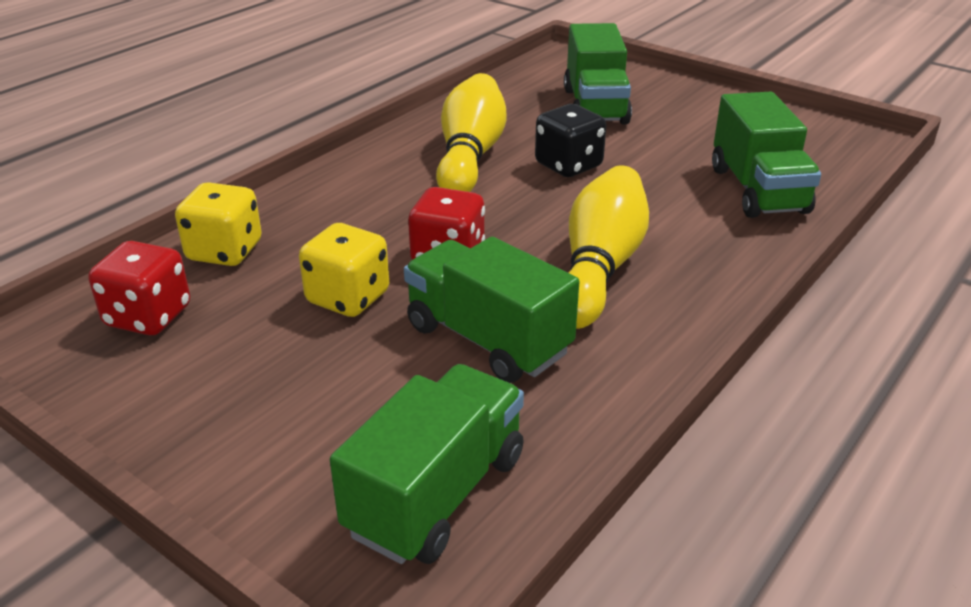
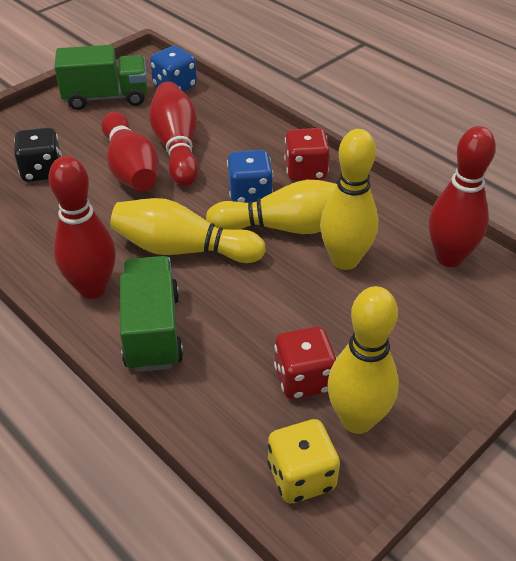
blue dice: none = 0 -> [150,46,197,92] [227,150,273,203] = 2
green truck: [330,364,524,564] [404,237,579,383] [564,23,632,125] [712,92,821,218] = 4 -> [54,45,147,110] [120,256,183,372] = 2
red bowling pin: none = 0 -> [48,156,116,299] [101,112,159,191] [149,82,199,186] [429,126,496,267] = 4
yellow bowling pin: [436,73,507,192] [569,165,649,329] = 2 -> [110,198,266,263] [206,180,337,234] [320,129,378,270] [327,286,399,434] = 4
yellow dice: [175,182,262,266] [299,223,389,317] = 2 -> [268,419,340,503] = 1

